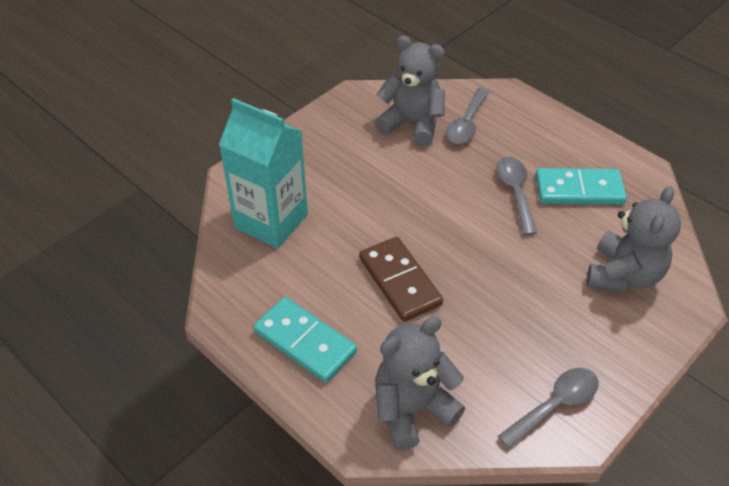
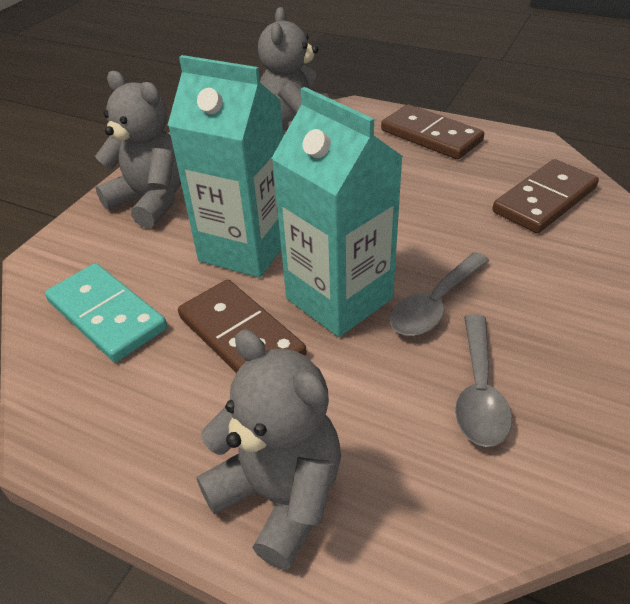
brown domino: [359,237,443,322] = 1 -> [178,280,307,373] [381,104,484,159] [492,159,599,233] = 3
grey spoon: [446,88,489,144] [497,157,537,235] [498,368,599,449] = 3 -> [390,252,489,336] [455,314,512,447] = 2
turquoise carton: [219,98,308,248] = 1 -> [167,55,283,278] [271,87,403,337] = 2
turquoise domino: [253,297,357,383] [536,168,627,205] = 2 -> [45,263,167,362] = 1

